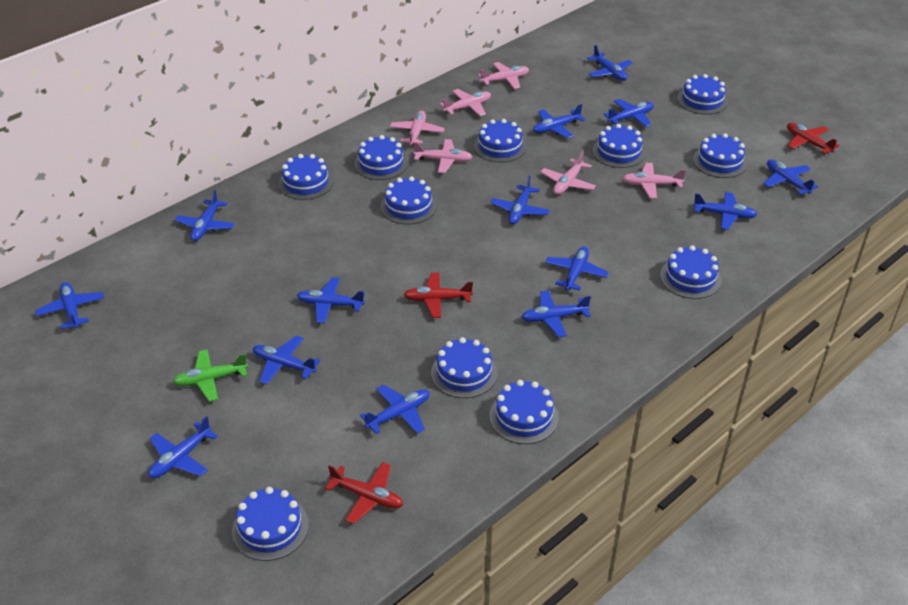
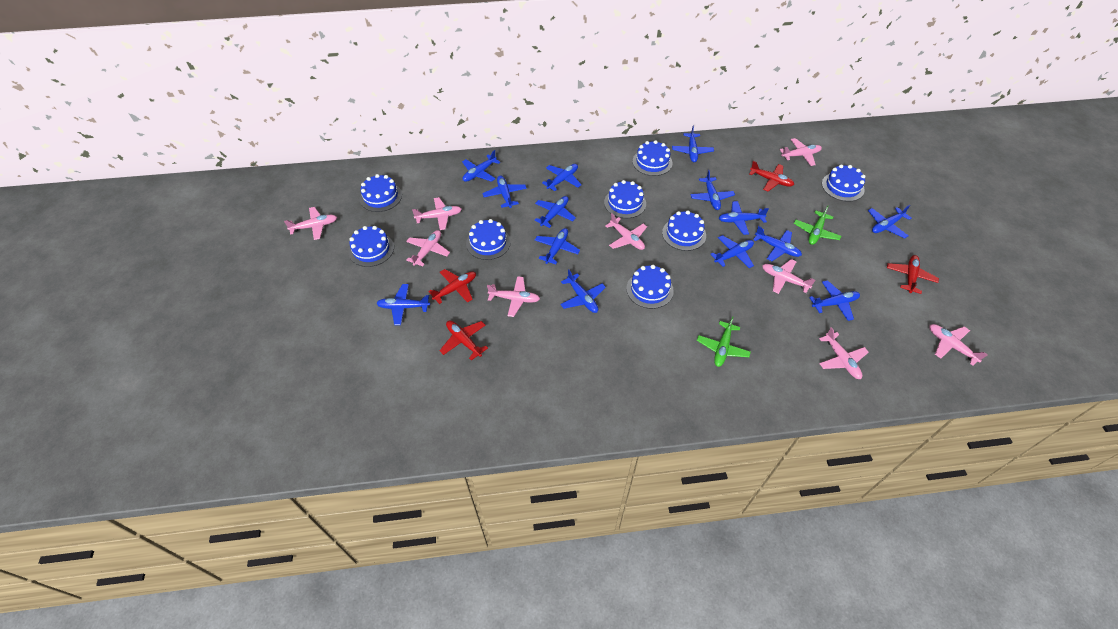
blue cake: [232,487,309,561] [278,154,333,200] [354,135,408,180] [381,176,437,225] [431,337,498,398] [474,119,526,162] [489,380,559,444] [592,124,646,168] [660,245,722,299] [677,74,728,114] [693,133,748,178] = 11 -> [349,226,394,267] [360,174,402,212] [466,219,511,260] [604,180,646,218] [626,265,674,309] [633,140,672,176] [662,211,706,251] [822,164,865,201] = 8
green plane: [173,349,248,402] = 1 -> [697,316,751,367] [794,206,841,245] = 2
pink plane: [390,111,445,146] [413,139,472,173] [440,89,491,116] [478,62,529,89] [541,151,596,195] [622,163,686,199] = 6 -> [284,207,337,240] [406,230,450,266] [412,197,462,230] [487,276,540,317] [605,213,647,250] [762,259,816,294] [780,138,822,166] [819,327,869,379] [929,324,988,366] = 9
red plane: [325,462,403,524] [404,273,473,318] [787,123,839,154] = 3 -> [428,269,476,304] [439,321,488,360] [749,161,794,192] [887,255,939,294] = 4

